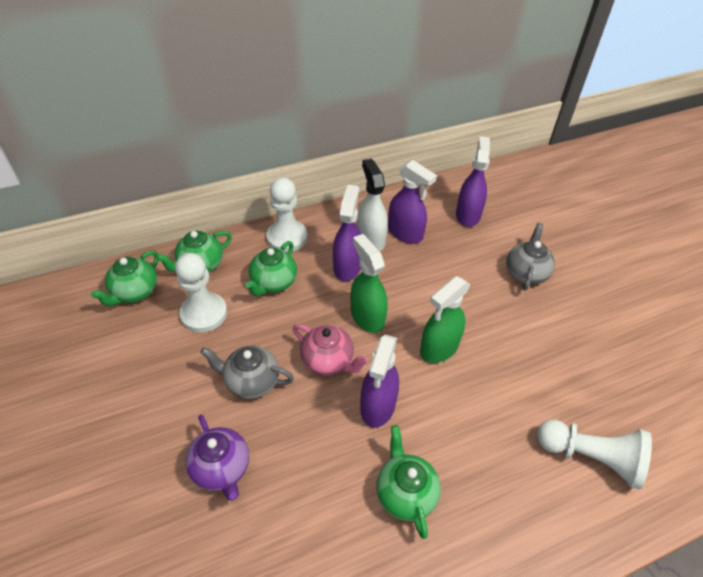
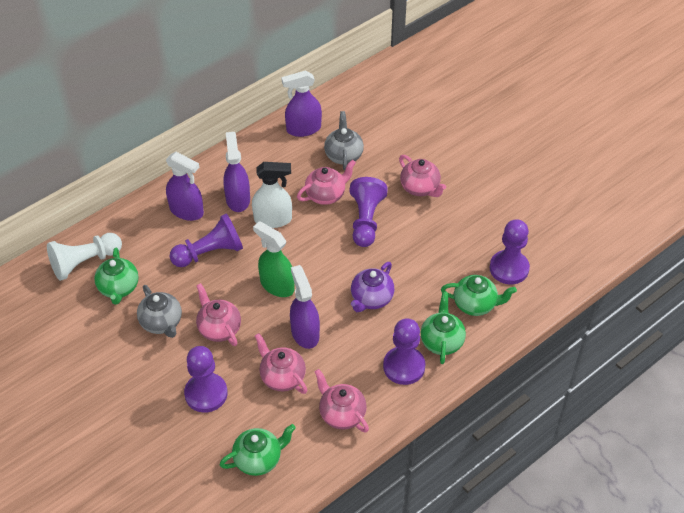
green spray bottle: [351,234,388,333] [420,276,471,363] = 2 -> [253,221,295,297] = 1
pink teapot: [292,324,368,376] = 1 -> [196,283,241,346] [255,333,307,394] [297,160,356,205] [315,369,369,433] [399,155,446,197] = 5
purple pawn: none = 0 -> [170,213,243,267] [184,346,228,413] [350,177,388,247] [383,318,426,385] [490,219,530,284] = 5
white pawn: [175,253,227,333] [266,177,307,252] [537,420,652,489] = 3 -> [47,233,122,281] = 1

